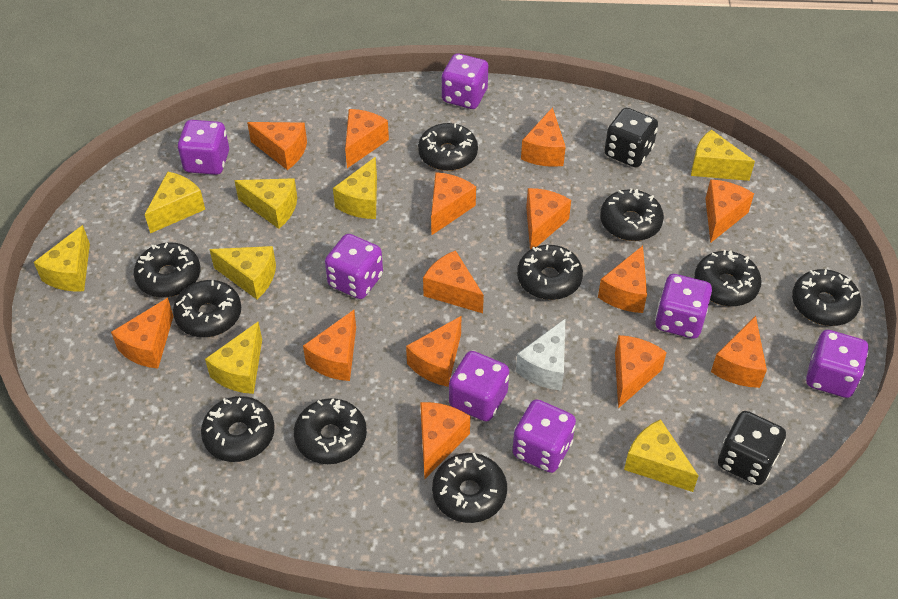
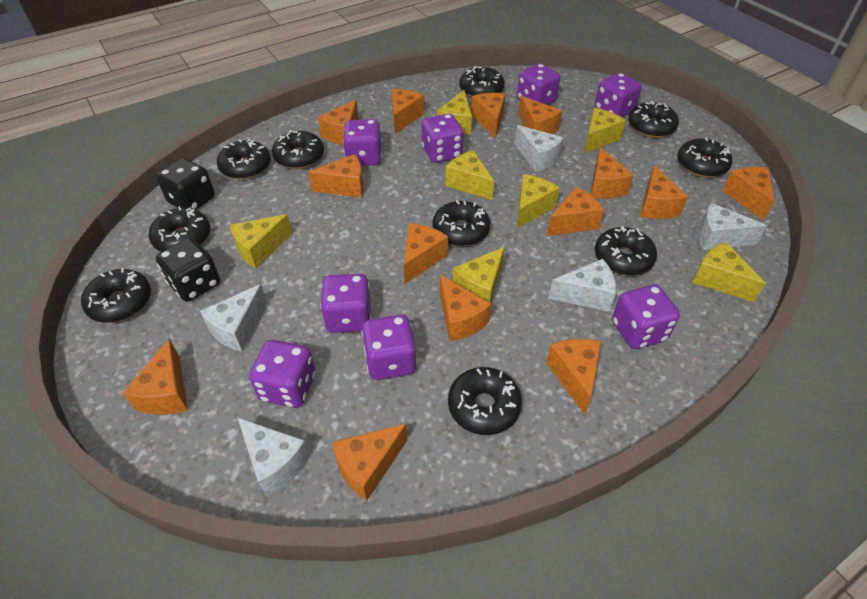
purple dice: [178,120,229,175] [325,234,383,299] [441,53,488,109] [449,351,509,422] [512,399,576,473] [655,274,712,339] [806,330,869,398] = 7 -> [249,340,316,408] [320,274,371,333] [343,119,382,166] [361,315,417,380] [422,114,464,163] [517,64,560,105] [595,73,642,117] [612,284,680,349] = 8
white cheese: [516,319,565,390] = 1 -> [200,284,267,351] [237,417,310,497] [515,125,564,172] [548,259,616,312] [698,203,767,250] = 5
yellow cheese: [34,225,90,291] [145,171,205,233] [205,322,262,394] [209,246,276,299] [234,178,297,229] [333,157,377,219] [624,419,699,492] [691,129,755,181] = 8 -> [230,214,292,268] [437,90,472,135] [445,150,494,200] [453,247,505,303] [517,174,560,228] [584,108,626,153] [692,242,766,302] = 7

